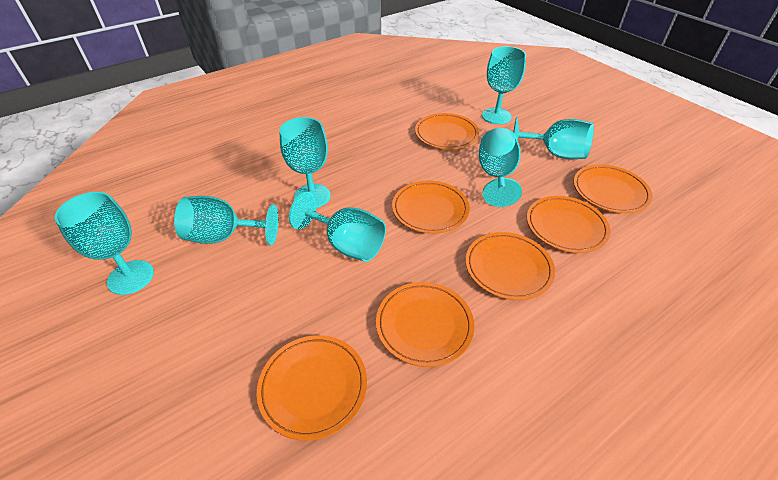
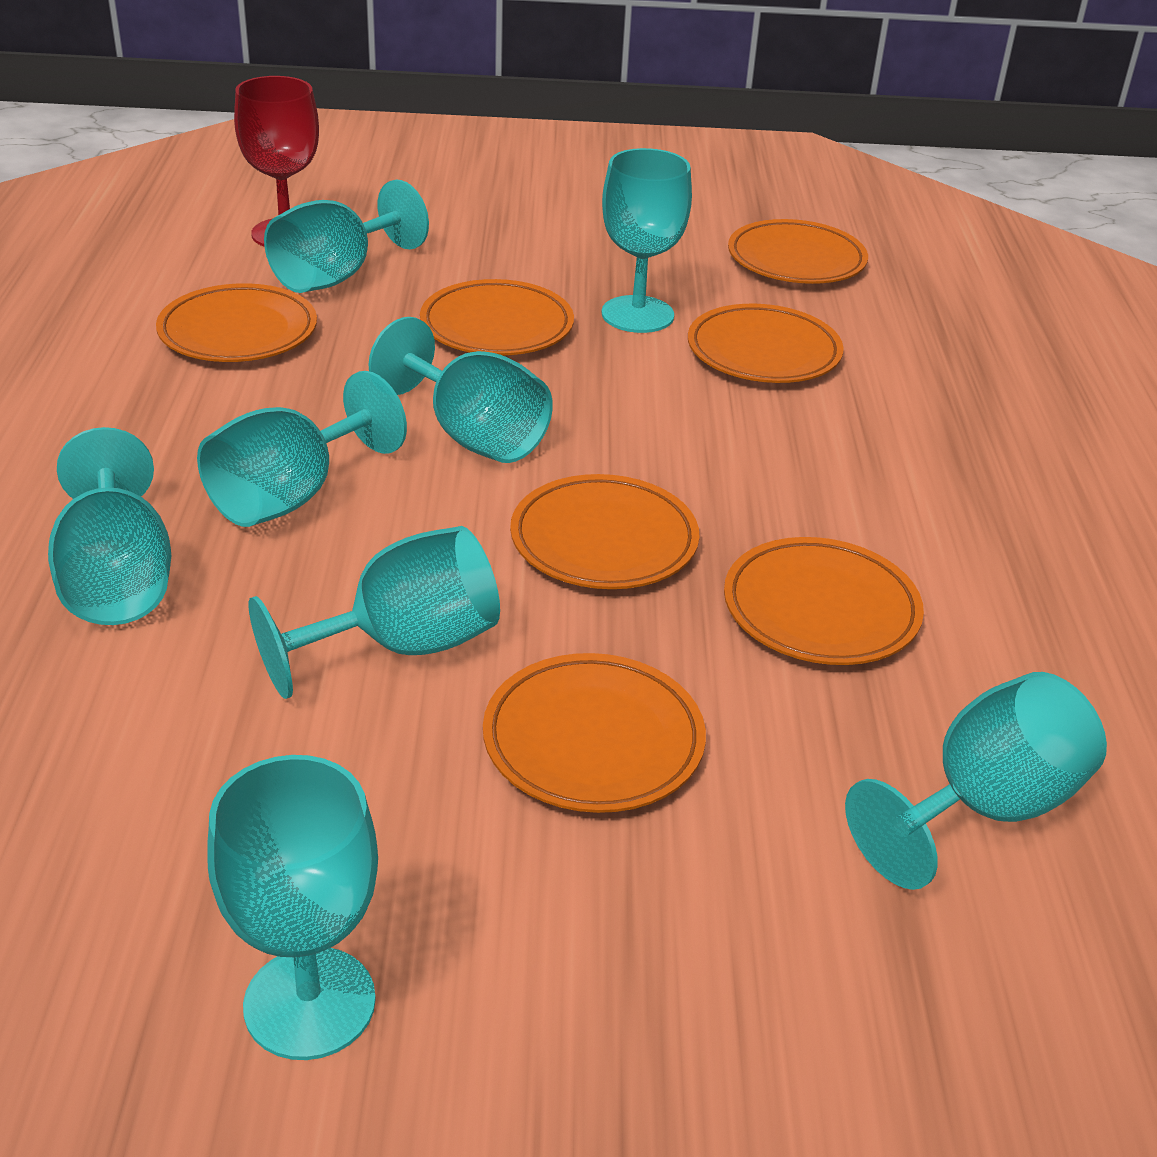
red goblet: none = 0 -> [234,76,319,246] = 1
turquoise goblet: [55,192,154,295] [174,196,279,245] [279,117,331,208] [289,191,386,262] [479,128,522,207] [482,46,526,124] [513,117,594,159] = 7 -> [48,427,171,625] [197,371,407,527] [207,755,378,1060] [248,526,500,699] [264,180,429,293] [369,317,553,463] [602,148,692,333] [845,672,1107,890] = 8

